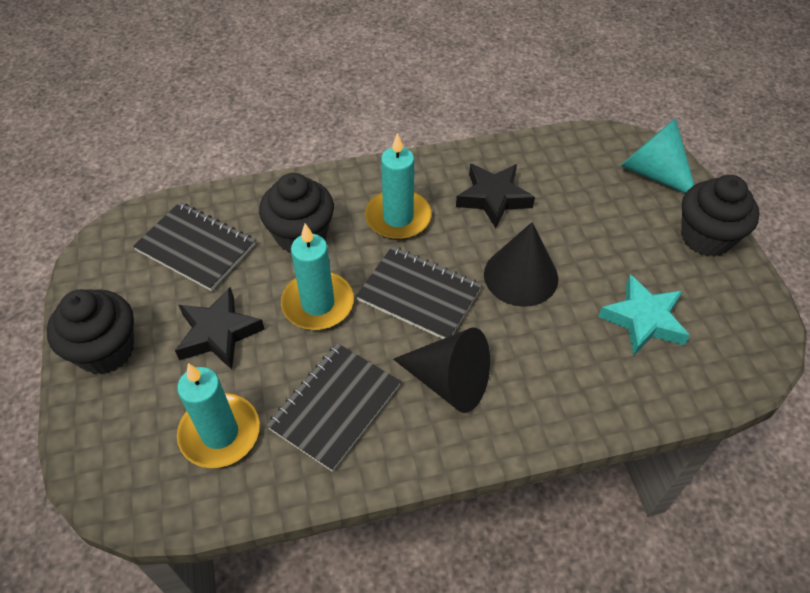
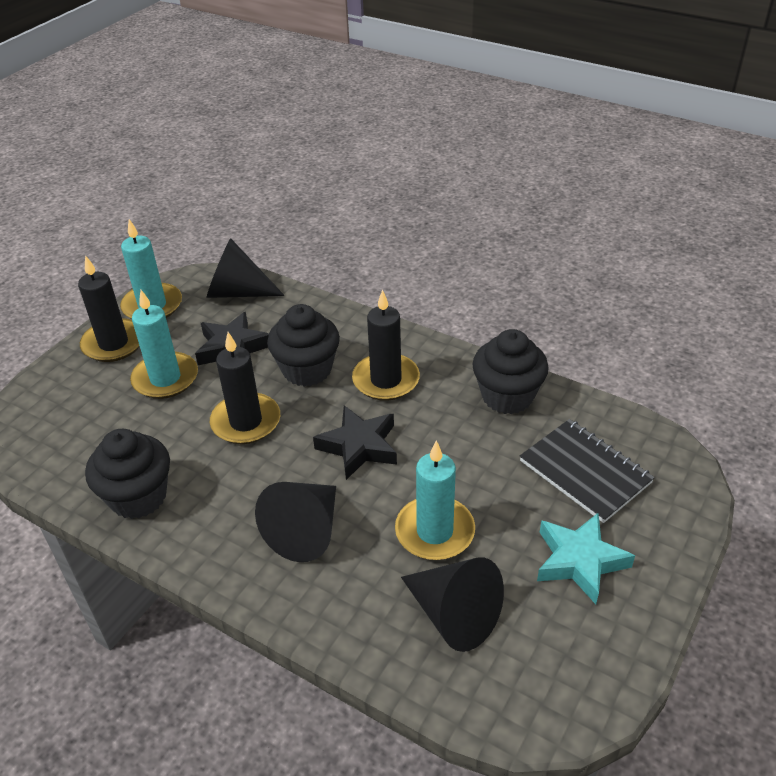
black candle: none = 0 -> [78,255,139,362] [210,332,280,444] [352,290,420,401] = 3
black cone: [393,327,490,413] [484,222,558,307] = 2 -> [207,238,285,298] [255,482,336,562] [401,557,504,652] = 3
black notebook: [133,202,255,291] [266,343,401,472] [356,246,482,339] = 3 -> [520,419,655,523] = 1
turquoise cone: [621,118,694,193] = 1 -> none = 0

